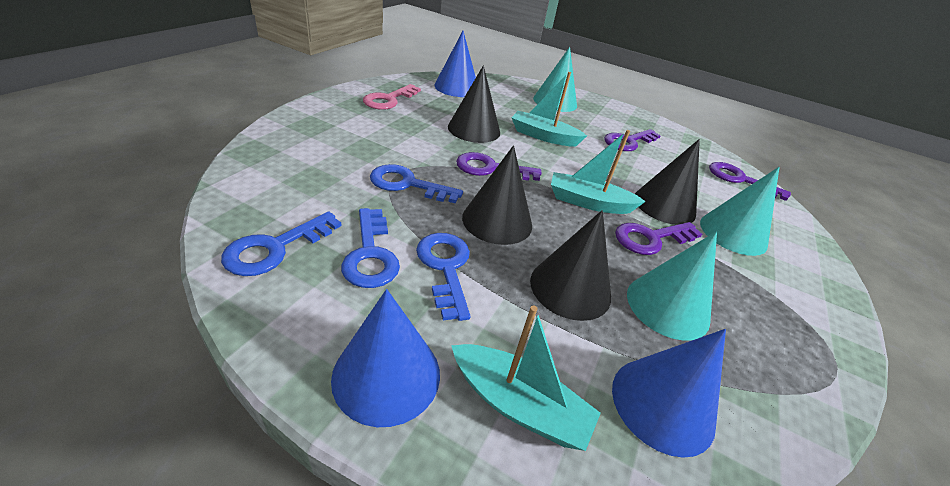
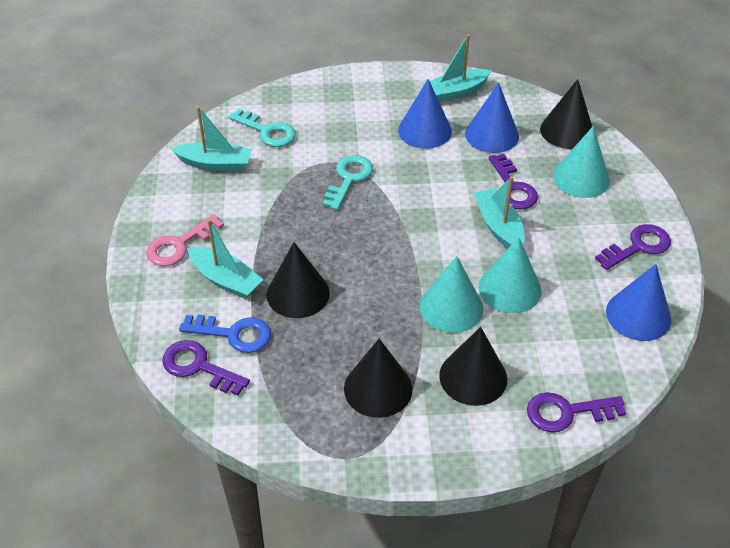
blue key: [221,211,342,276] [341,208,400,288] [370,164,463,204] [416,233,471,321] = 4 -> [179,314,271,353] = 1
turquoise boat: [451,306,601,451] [512,72,587,147] [551,130,646,214] = 3 -> [172,106,252,171] [188,219,263,299] [422,34,492,102] [474,176,525,249] = 4
turquoise key: none = 0 -> [228,109,296,147] [323,155,373,210] = 2

